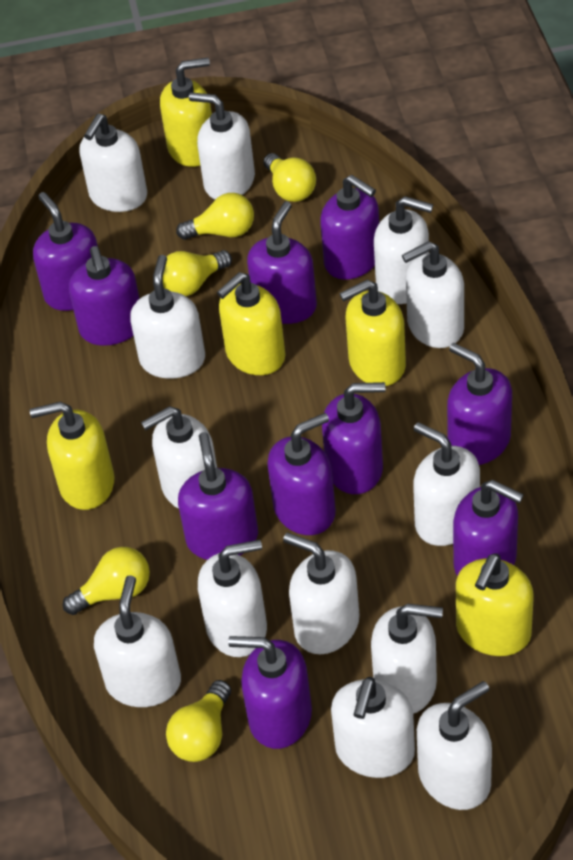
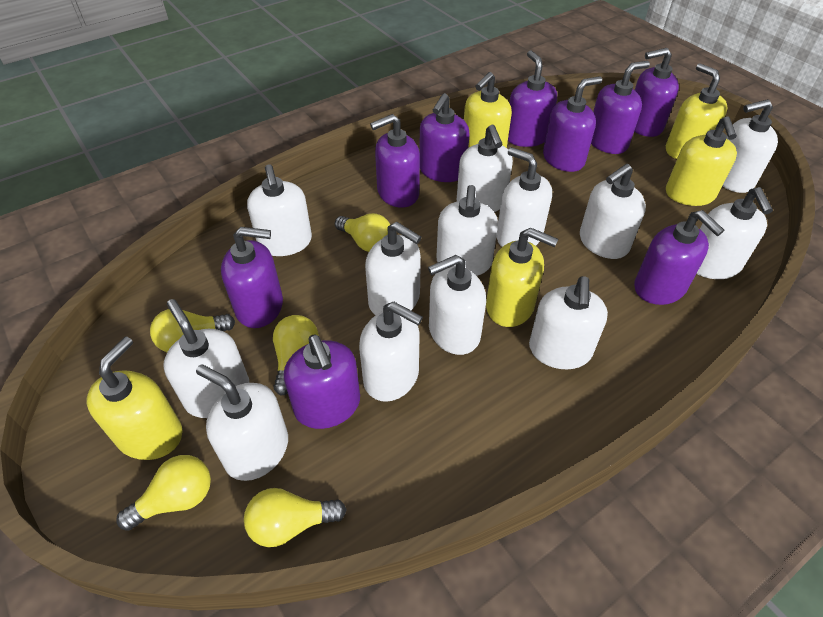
purple soap dispenser: [33,192,98,311] [69,246,140,346] [178,432,258,560] [228,636,312,749] [247,201,317,324] [267,413,336,535] [320,175,379,280] [322,382,386,494] [447,343,512,465] [453,480,524,576] = 10 -> [221,227,283,328] [284,335,360,429] [370,114,420,208] [419,93,470,182] [508,50,557,147] [543,76,602,172] [591,61,650,154] [634,48,679,137] [634,210,724,305] = 9

